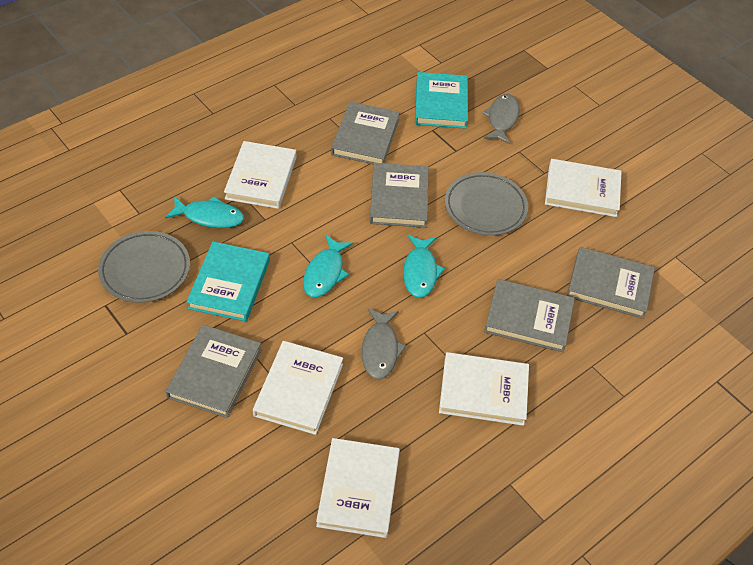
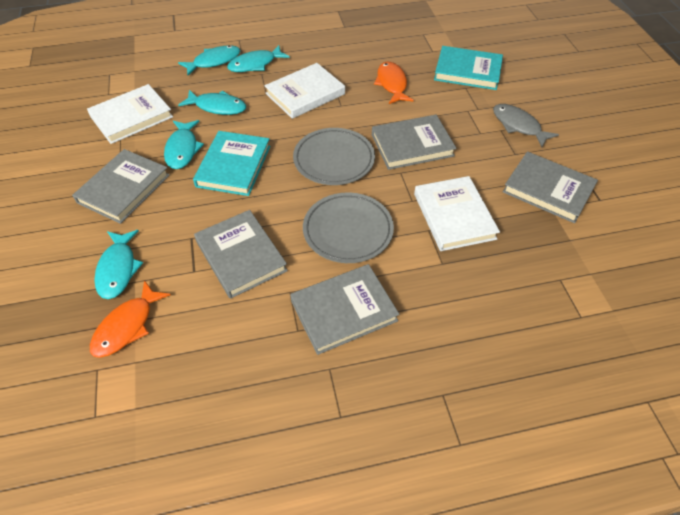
grey fish: [362,308,406,380] [482,94,520,144] = 2 -> [493,104,559,147] = 1
orange fish: none = 0 -> [90,280,171,358] [374,62,414,104] = 2
turquoise fish: [165,196,244,228] [303,235,353,297] [403,235,445,298] = 3 -> [94,230,143,299] [164,120,204,169] [178,45,240,75] [178,90,246,115] [227,45,290,72] = 5
white book: [224,141,296,209] [253,341,343,435] [316,438,400,538] [439,352,529,426] [545,159,622,217] = 5 -> [87,84,173,144] [265,63,345,119] [414,176,500,251] = 3

